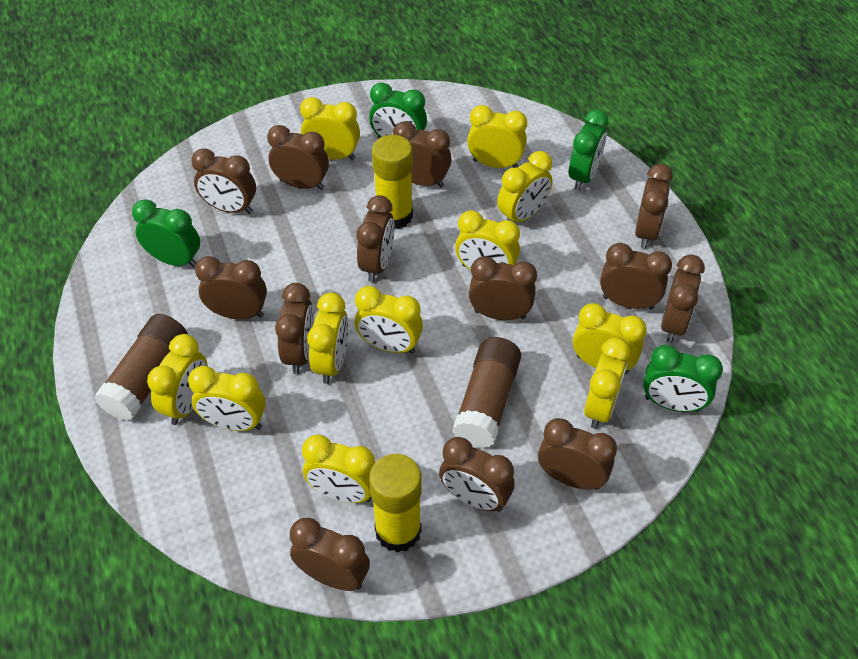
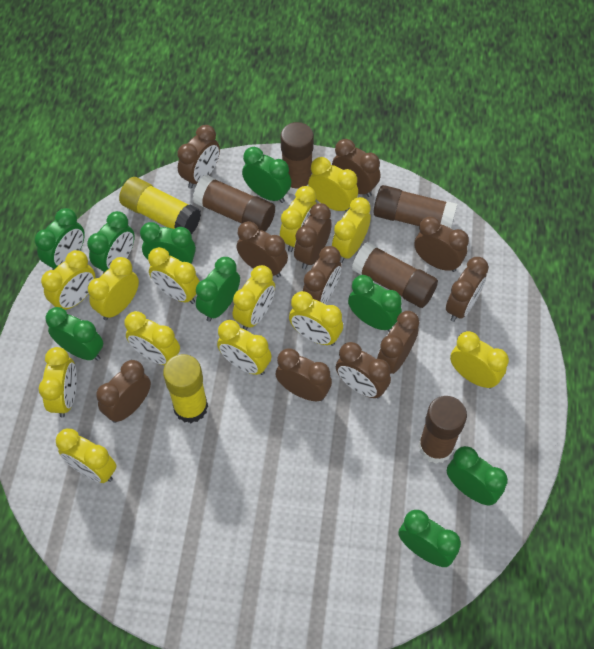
brown clock: [191,148,256,214] [195,256,267,319] [267,125,329,190] [275,283,314,374] [290,518,370,591] [357,195,395,282] [393,121,452,188] [439,437,515,512] [469,256,537,320] [538,418,617,490] [600,243,672,310] [635,164,673,248] [661,254,705,343] = 13 -> [96,360,151,423] [177,125,220,189] [236,221,288,277] [275,348,332,401] [294,203,332,269] [303,246,341,304] [332,139,381,197] [336,342,391,399] [377,311,419,374] [414,216,469,272] [446,257,489,322] = 11
brown glue stick: [94,314,188,421] [452,337,521,448] = 2 -> [193,175,275,231] [280,122,314,195] [352,242,438,308] [373,185,457,228] [418,396,467,464] = 5
green clock: [132,199,200,268] [369,82,427,139] [569,109,609,190] [643,345,723,412] = 4 -> [35,208,85,270] [45,307,103,361] [87,211,135,273] [140,222,196,264] [196,257,240,322] [242,147,291,203] [348,275,402,331] [398,510,461,567] [447,446,508,505] = 9
yellow clock: [147,334,208,425] [188,366,266,431] [300,97,360,160] [302,435,375,503] [307,292,349,384] [354,286,423,354] [455,210,520,270] [467,105,527,168] [497,151,553,222] [573,303,647,374] [584,337,631,429] = 11 -> [38,347,77,417] [41,250,95,310] [56,429,117,483] [88,257,139,320] [124,311,180,365] [148,247,200,304] [217,320,272,375] [233,265,275,330] [280,186,317,252] [289,291,343,346] [308,157,358,212] [332,197,371,263] [450,331,509,389] = 13

